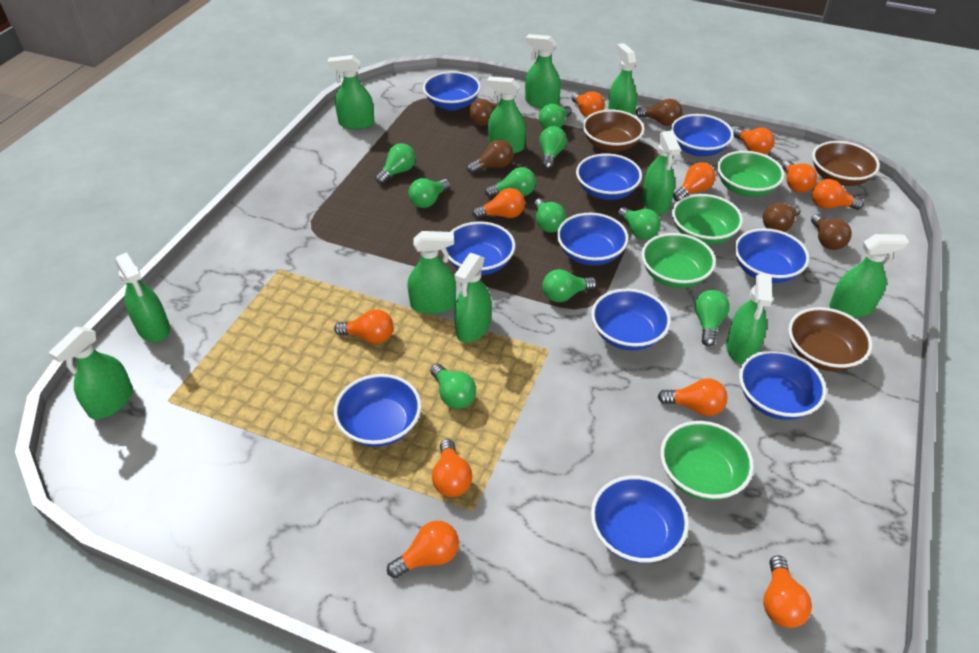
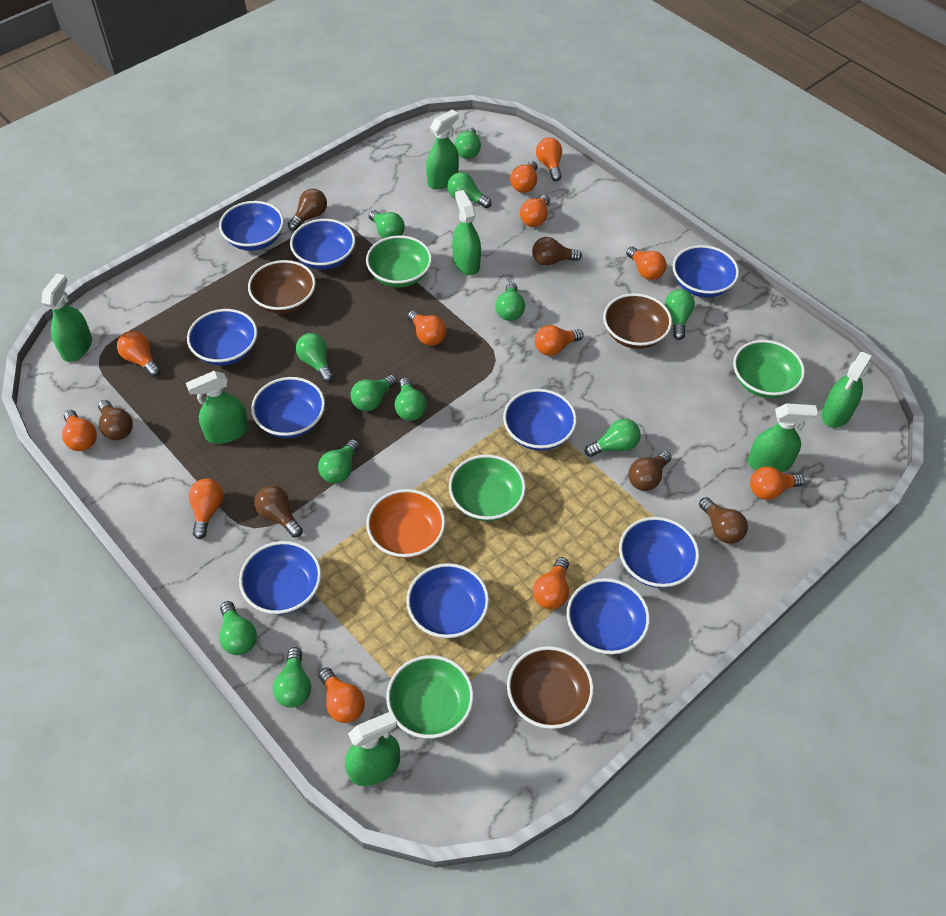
brown light bulb: [467,139,513,174] [469,99,500,126] [636,99,683,126] [763,203,801,232] [811,214,852,250] = 5 -> [98,400,133,440] [254,485,303,537] [288,189,327,231] [532,237,582,266] [628,451,671,491] [699,497,748,544] = 6
green light bulb: [375,143,416,184] [408,178,450,208] [430,364,476,409] [485,167,536,197] [534,198,566,233] [539,104,572,129] [539,126,567,169] [542,269,597,302] [618,207,661,240] [695,290,730,347] = 10 -> [219,601,257,655] [273,647,311,708] [296,333,334,382] [318,439,360,484] [351,375,397,411] [368,210,405,239] [395,378,427,421] [447,172,492,208] [455,127,481,159] [495,282,525,321] [585,419,641,457] [665,289,695,340] = 12
green spray bottle: [48,327,133,419] [115,253,170,342] [328,55,375,130] [407,231,456,314] [454,253,491,343] [487,76,526,153] [525,34,561,108] [608,43,637,115] [642,131,681,214] [726,274,772,365] [829,234,909,318] = 11 -> [41,273,92,362] [186,371,249,444] [345,711,400,786] [426,109,459,189] [452,190,481,275] [748,403,818,472] [821,352,872,428] = 7
orange bowl: none = 0 -> [366,489,445,558] = 1
orange light bulb: [334,309,393,344] [387,521,459,578] [432,439,472,497] [472,188,525,219] [571,91,605,117] [658,378,728,416] [673,162,716,201] [733,127,775,154] [763,556,812,628] [782,161,817,193] [812,179,864,210] = 11 -> [62,410,97,451] [117,331,161,377] [189,479,224,539] [319,667,365,723] [408,310,446,346] [510,161,537,193] [520,195,550,227] [533,557,569,609] [535,325,584,356] [536,138,562,181] [626,247,667,280] [750,466,805,500] = 12

